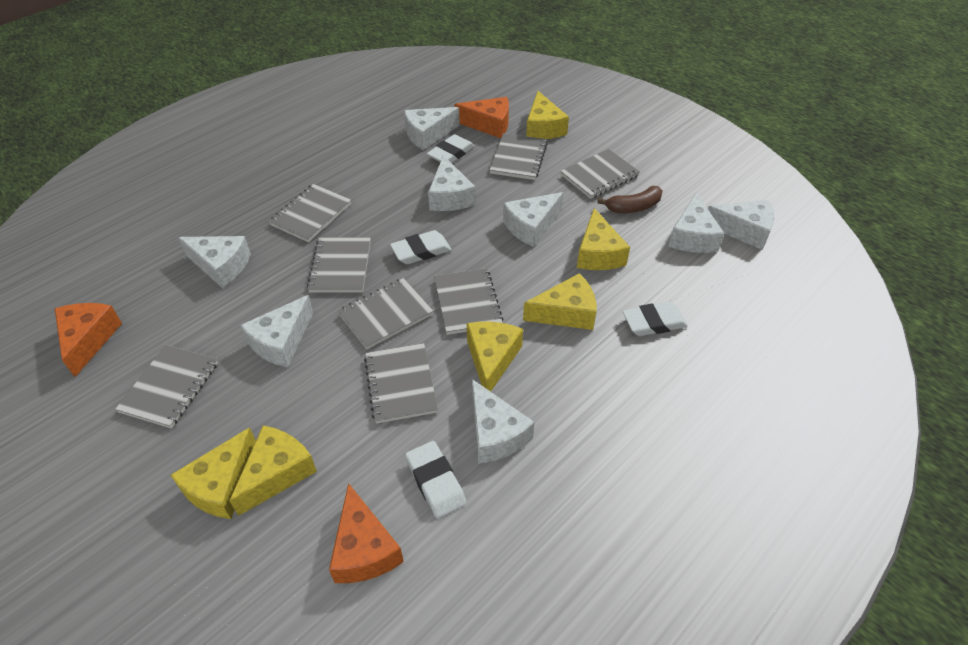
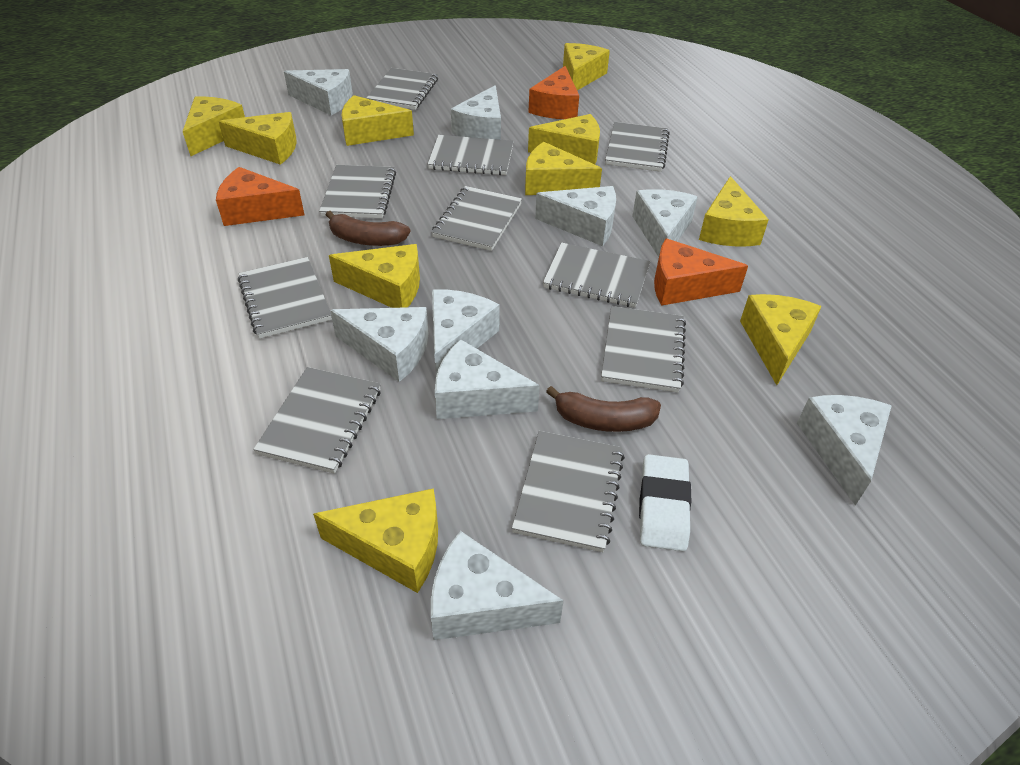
brown banana: [597,186,663,213] = 1 -> [326,211,411,246] [546,386,661,432] = 2
grey notebook: [115,345,218,428] [269,184,351,242] [307,238,371,293] [338,278,433,349] [364,343,438,424] [434,268,503,335] [490,133,548,180] [560,149,640,199] = 8 -> [238,257,332,339] [253,367,381,474] [319,165,396,218] [366,68,438,110] [428,135,514,175] [432,186,522,251] [512,431,625,552] [543,243,650,308] [601,306,686,393] [605,122,670,172] = 10
white cheese: [178,236,251,288] [240,295,313,367] [404,107,460,150] [428,155,475,211] [472,379,535,464] [503,192,563,247] [668,193,725,253] [708,200,774,250] = 8 -> [284,69,353,116] [330,307,429,382] [431,531,564,640] [432,289,500,376] [435,339,540,419] [451,85,501,140] [535,186,616,246] [632,189,698,257] [797,395,892,506] = 9
white eraser: [390,230,452,264] [405,441,466,518] [427,134,475,163] [622,302,688,336] = 4 -> [639,454,691,551] = 1
yellow cheese: [171,427,256,519] [230,425,317,516] [467,322,523,392] [523,273,596,330] [526,91,569,139] [577,208,630,270] = 6 -> [183,97,245,156] [218,112,297,165] [313,488,438,593] [329,244,420,308] [342,95,414,146] [525,142,602,195] [528,114,600,164] [563,43,610,90] [699,176,769,246] [740,294,822,385] = 10

